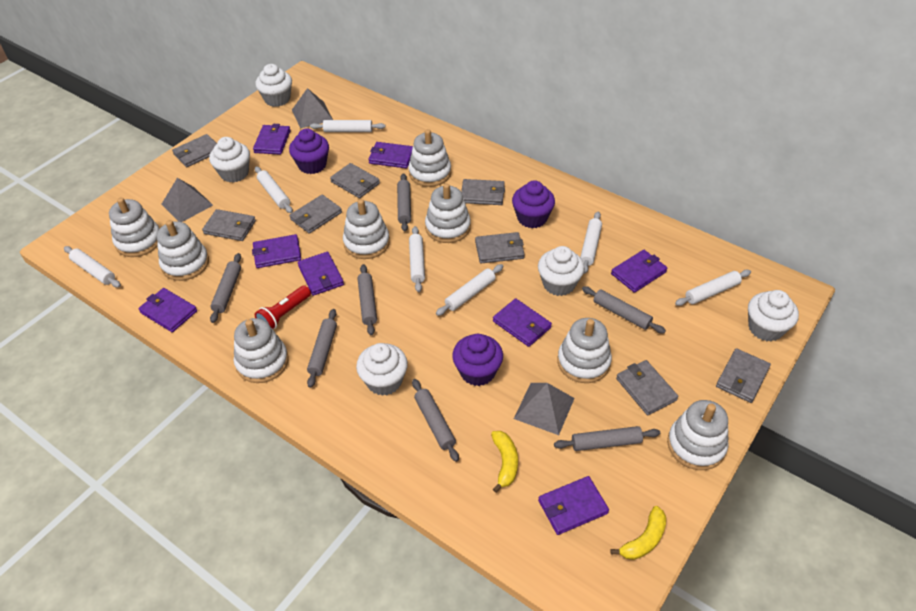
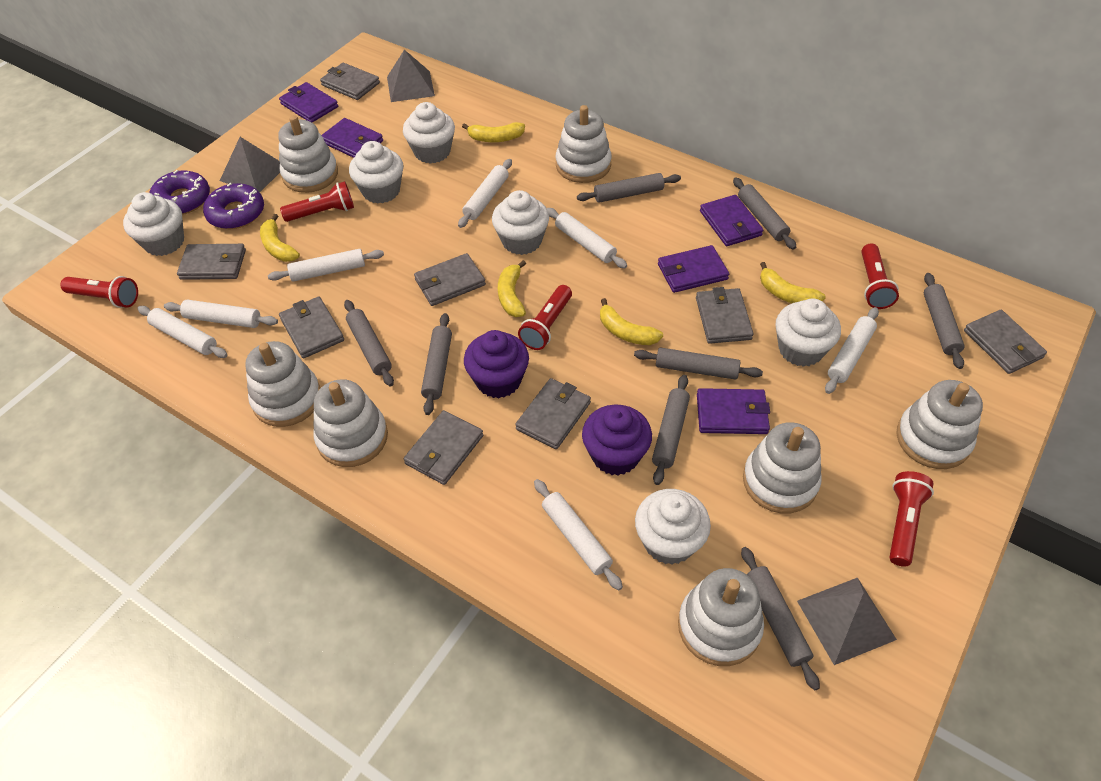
grey rolling pin: [210,253,241,323] [307,309,337,388] [358,264,377,335] [397,173,411,232] [412,379,459,462] [554,426,660,451] [582,286,666,334] = 7 -> [344,300,394,386] [421,313,452,415] [577,173,681,203] [634,347,763,380] [652,375,690,485] [733,178,796,250] [741,547,820,691] [924,273,965,369] = 8
purple cupcake: [289,128,329,174] [452,334,503,386] [512,180,555,228] = 3 -> [464,330,529,398] [582,405,652,475] = 2
purple donut: none = 0 -> [149,170,210,215] [203,183,264,229] = 2
purple wallet: [138,288,197,332] [252,234,301,268] [253,124,291,154] [298,252,344,296] [368,142,413,168] [493,298,552,347] [538,476,609,535] [611,250,667,293] = 8 -> [279,82,338,123] [322,118,383,158] [658,245,729,293] [697,388,770,434] [700,195,763,246] = 5
red flashlight: [255,285,311,329] = 1 -> [60,276,138,308] [280,181,354,222] [518,285,572,350] [861,243,899,309] [889,471,934,567] = 5
white cupcake: [209,137,250,183] [255,64,292,107] [356,343,408,396] [538,246,584,296] [748,290,799,341] = 5 -> [123,192,184,256] [349,141,403,204] [403,102,455,164] [492,190,549,255] [635,489,711,565] [775,299,841,367] = 6
white stacking toy: [109,198,159,257] [157,220,209,281] [234,318,289,383] [343,199,390,259] [408,129,451,187] [425,183,471,243] [558,318,612,383] [667,400,729,470] = 8 -> [245,341,320,427] [278,115,338,193] [314,379,388,467] [556,105,612,183] [678,568,764,666] [743,422,822,513] [896,380,983,469] = 7
yellow banana: [491,431,518,493] [610,506,666,560] = 2 -> [260,214,300,262] [462,122,525,142] [498,260,526,317] [600,298,663,345] [760,262,826,303] = 5

